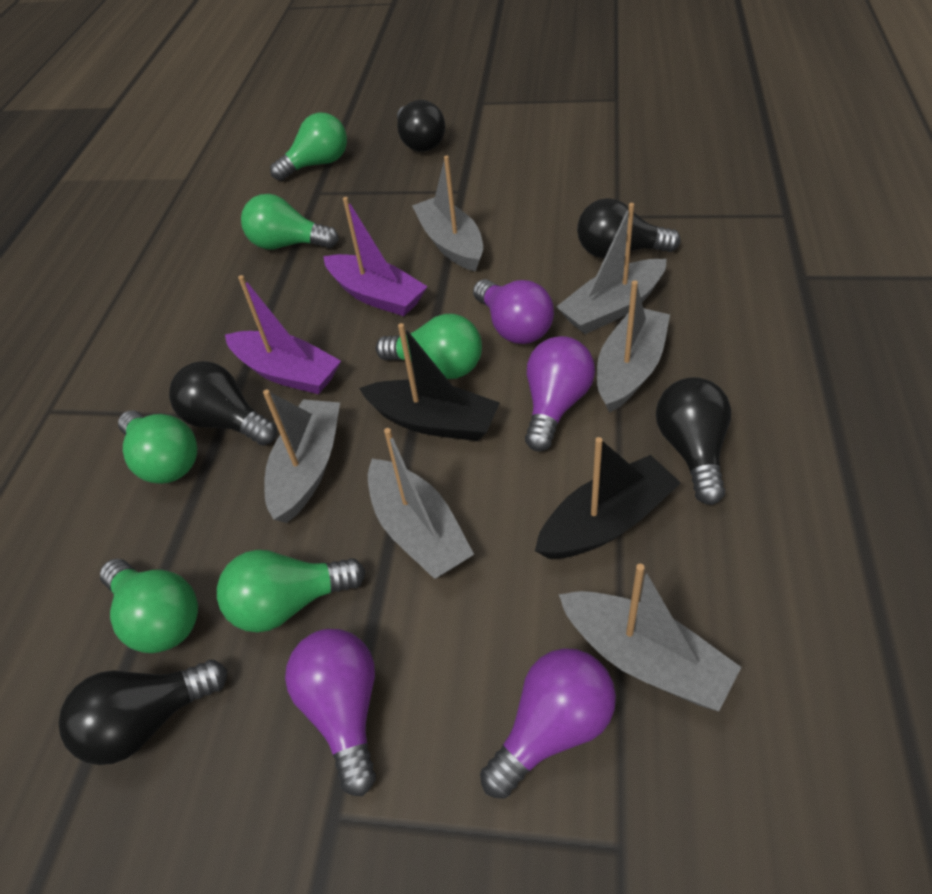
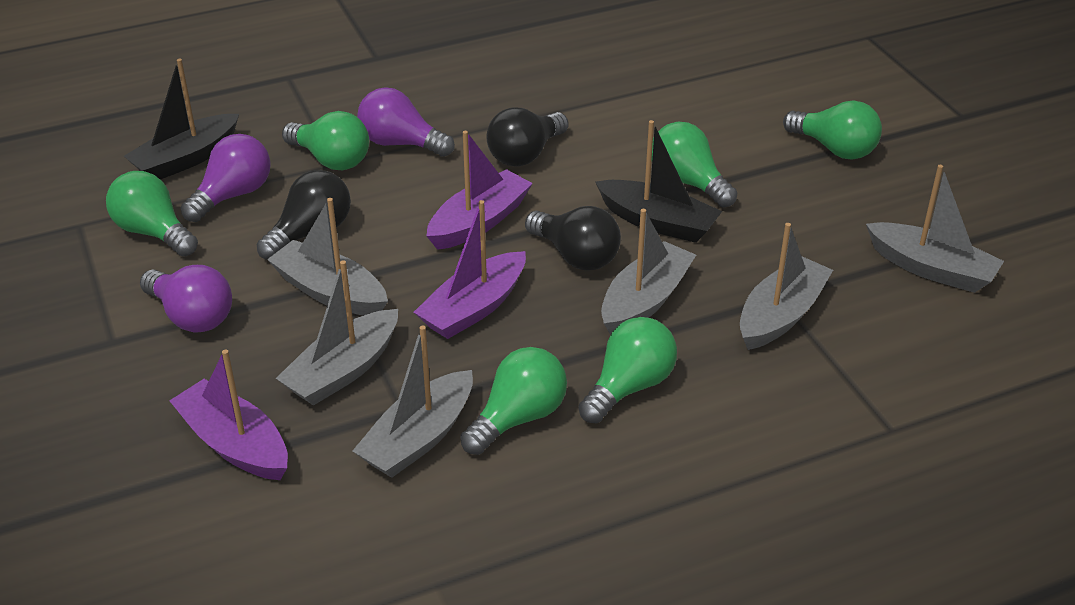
black light bulb: [58,660,227,765] [169,361,277,446] [397,100,445,152] [577,198,681,258] [656,377,731,505] = 5 -> [257,170,351,259] [486,107,568,167] [525,206,621,271] = 3
purple boat: [225,275,341,394] [324,197,428,316] = 2 -> [169,350,288,480] [414,200,526,339] [427,131,533,250] = 3
purple light bulb: [285,629,376,796] [473,279,554,344] [480,648,616,799] [525,336,595,451] = 4 -> [140,265,232,332] [181,134,271,222] [357,87,455,157] = 3

